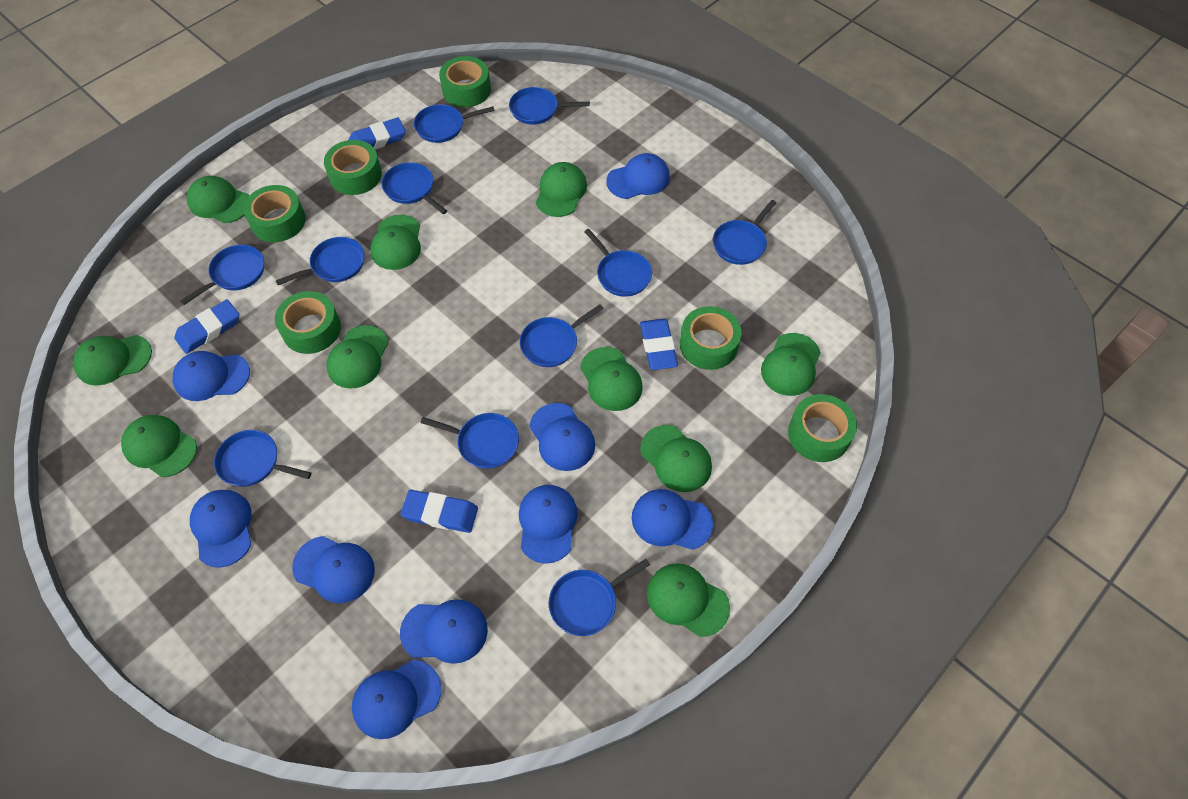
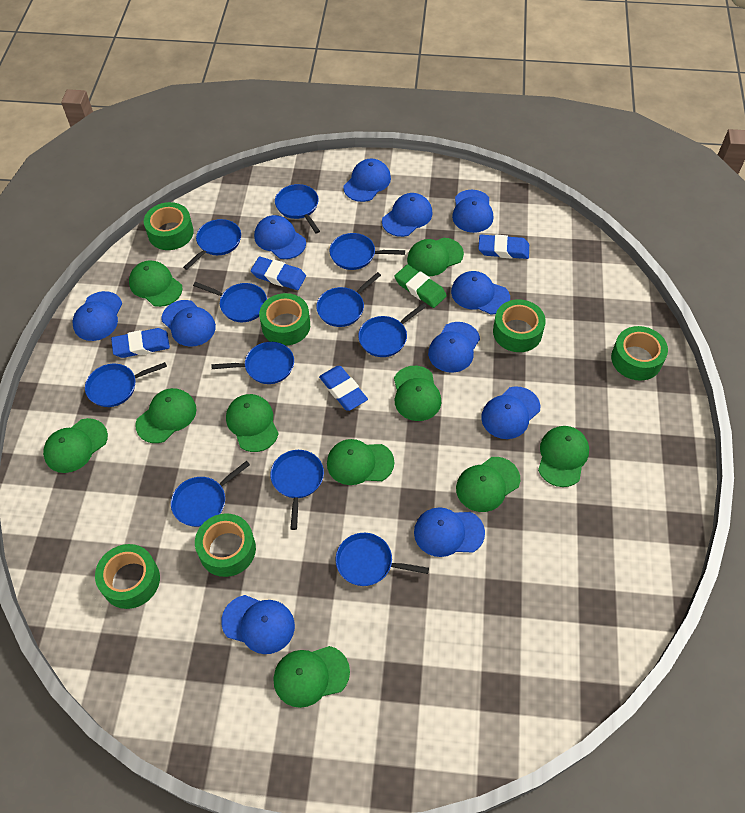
blue cap: [173,351,250,401] [190,490,252,568] [292,536,375,603] [352,660,441,739] [400,599,488,664] [519,485,578,564] [530,403,595,471] [606,153,670,199] [631,489,713,550] = 9 -> [73,291,122,341] [162,300,216,347] [221,595,295,654] [254,215,306,259] [343,158,391,202] [382,193,432,237] [414,507,485,557] [428,322,480,373] [451,271,510,315] [452,190,493,233] [481,386,541,439] = 11
green eraser: none = 0 -> [394,264,447,308] = 1

